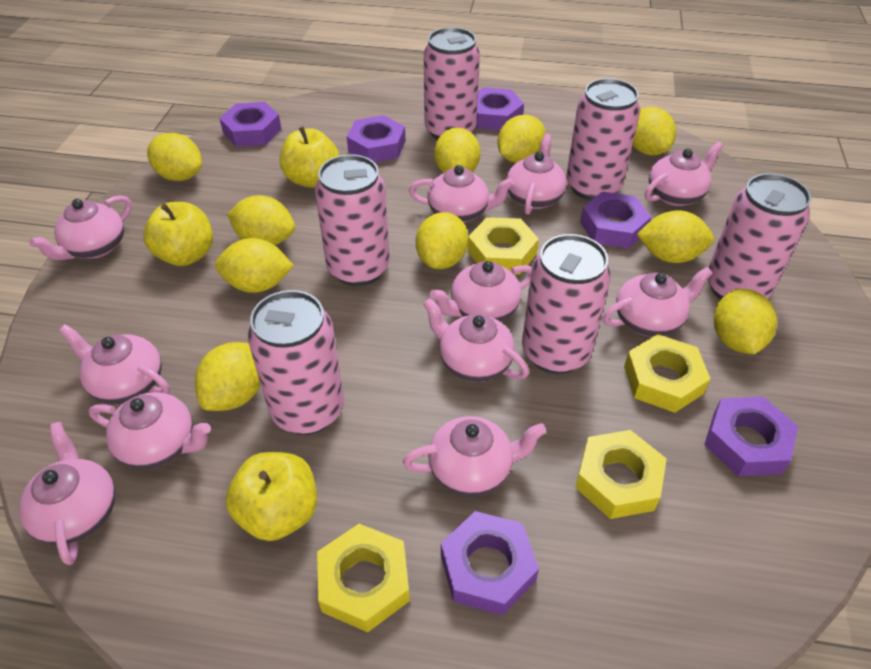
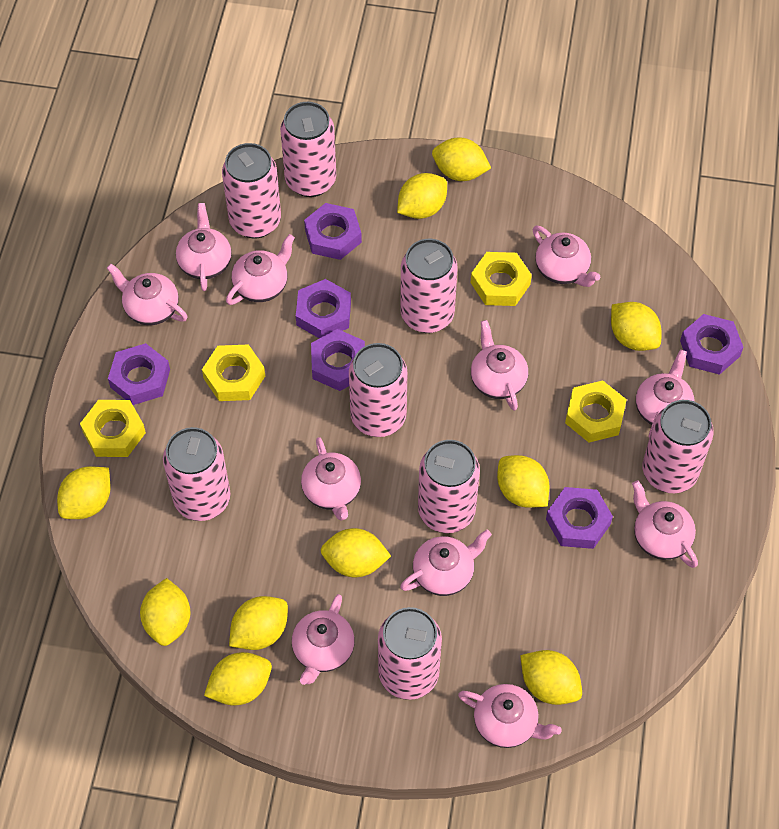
pink can: [248,290,344,435] [315,154,390,286] [424,27,480,140] [522,234,611,374] [566,78,640,200] [708,173,811,300] = 6 -> [163,427,230,521] [222,143,281,238] [280,102,336,197] [349,343,407,437] [378,607,442,700] [400,239,458,333] [418,440,480,533] [642,400,714,493] = 8
yellow apple: [143,202,213,266] [226,452,317,541] [280,126,339,188] = 3 -> none = 0

